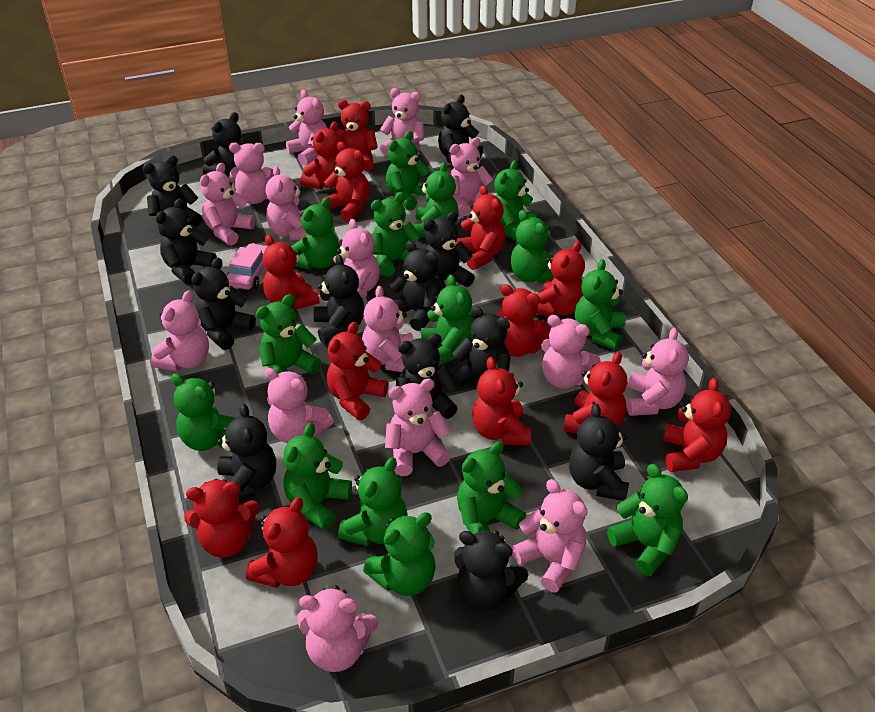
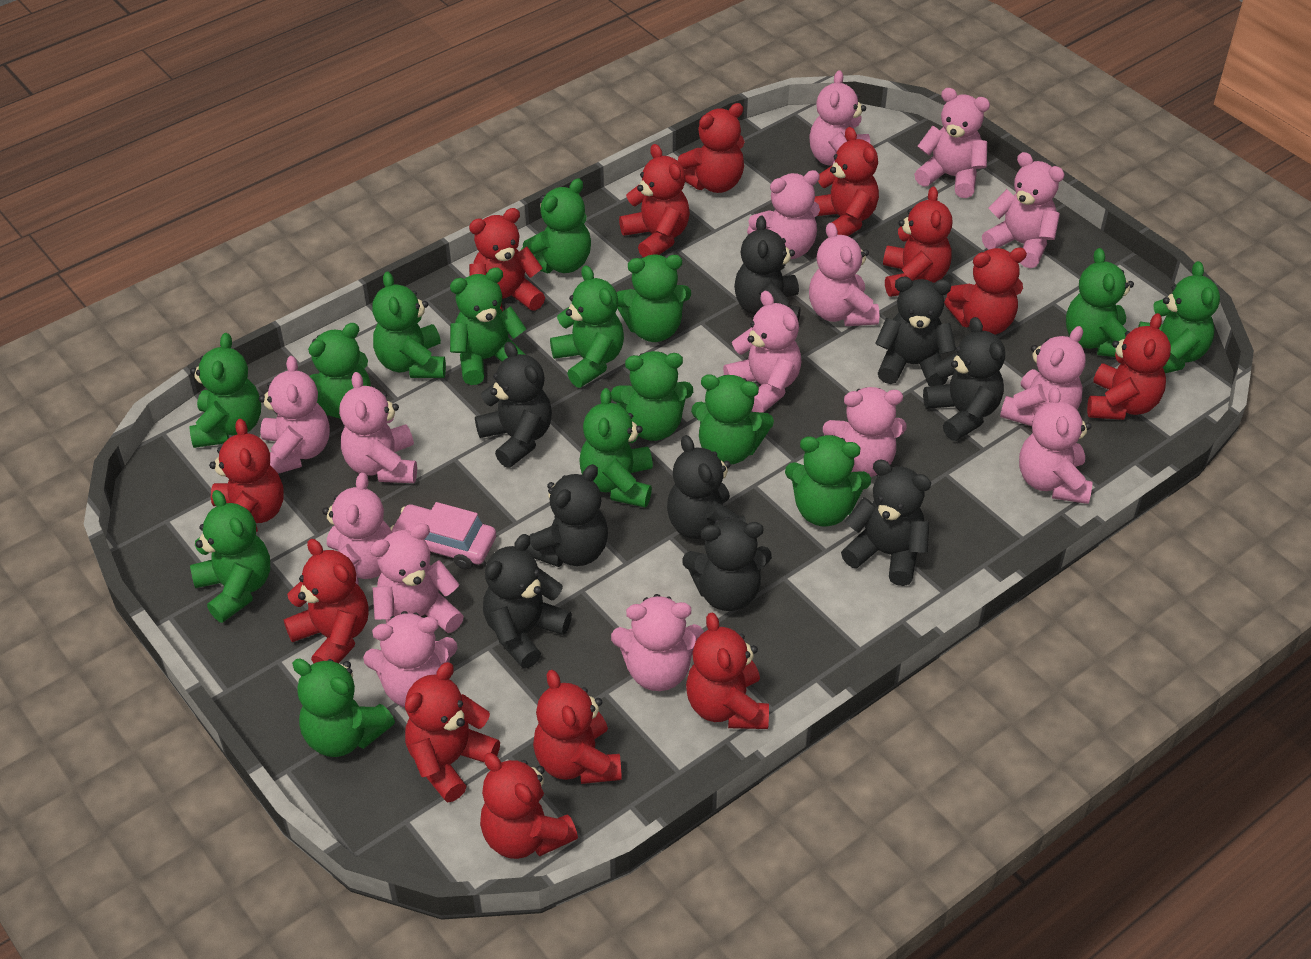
black teddy bear: [143,155,202,236] [156,198,217,285] [191,258,256,350] [203,112,244,177] [217,404,276,502] [314,254,365,344] [389,241,441,331] [396,334,458,419] [423,211,475,291] [438,95,483,164] [451,306,511,388] [454,530,528,612] [569,403,629,501] = 13 -> [475,342,552,468] [483,534,572,669] [526,464,608,567] [667,435,746,539] [682,517,772,611] [734,216,801,322] [841,460,931,586] [875,277,956,386] [923,317,1005,441] = 9

